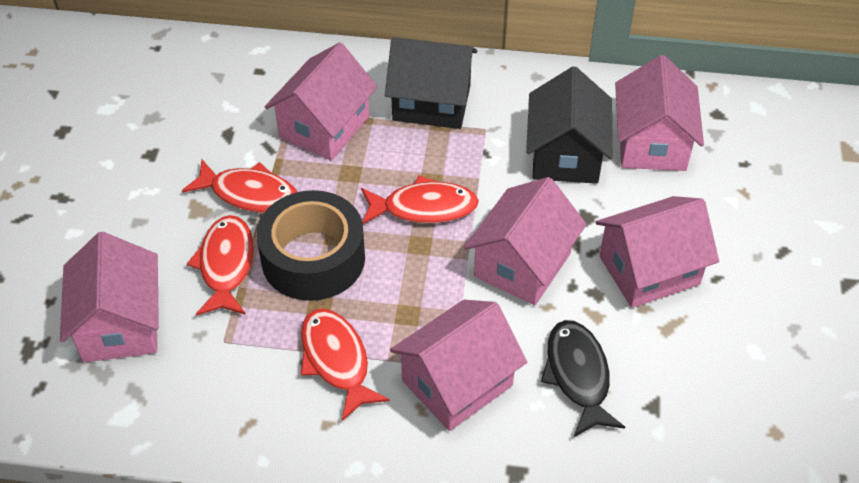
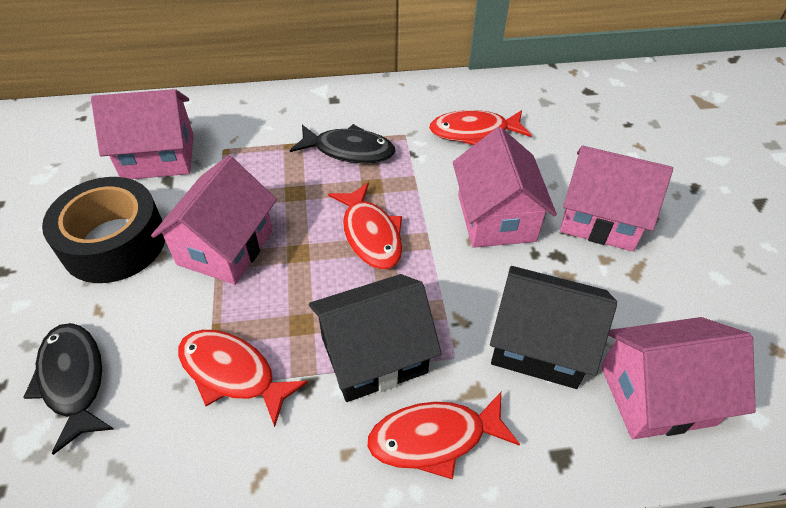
black fish: [541,320,625,437] = 1 -> [23,323,114,455] [290,124,395,163] = 2
pink house: [60,232,159,362] [265,43,378,161] [390,300,527,431] [464,177,587,305] [596,196,719,308] [615,55,704,171] = 6 -> [91,89,194,179] [151,156,277,285] [453,127,557,248] [560,146,673,251] [601,317,756,439] = 5

